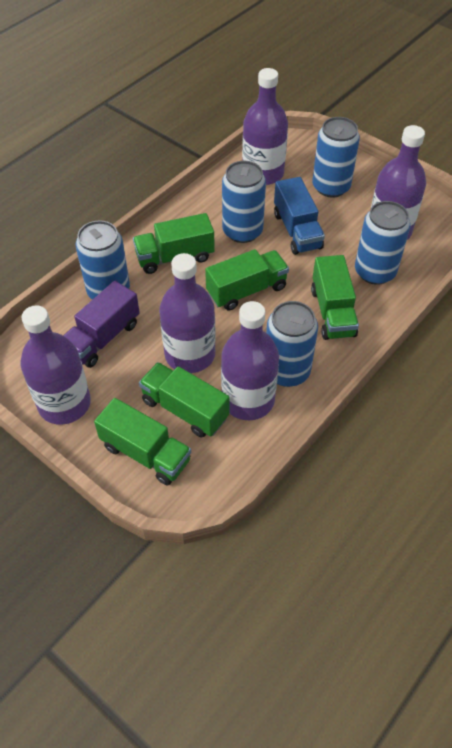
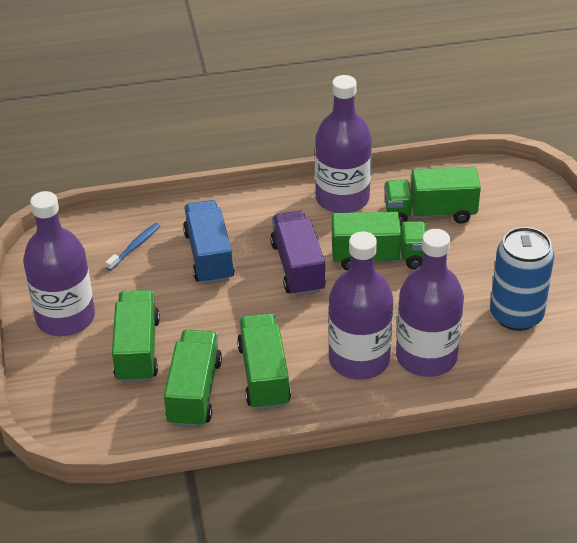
blue can: [76,221,130,300] [222,161,266,243] [266,301,318,387] [312,117,360,198] [355,201,410,285] = 5 -> [490,227,554,331] = 1
blue toothbrush: none = 0 -> [105,223,160,271] = 1
purple bottle: [20,305,91,425] [159,253,216,373] [221,301,279,420] [242,68,288,185] [371,125,426,240] = 5 -> [23,191,95,336] [315,75,372,213] [328,231,393,380] [396,229,464,377] = 4

